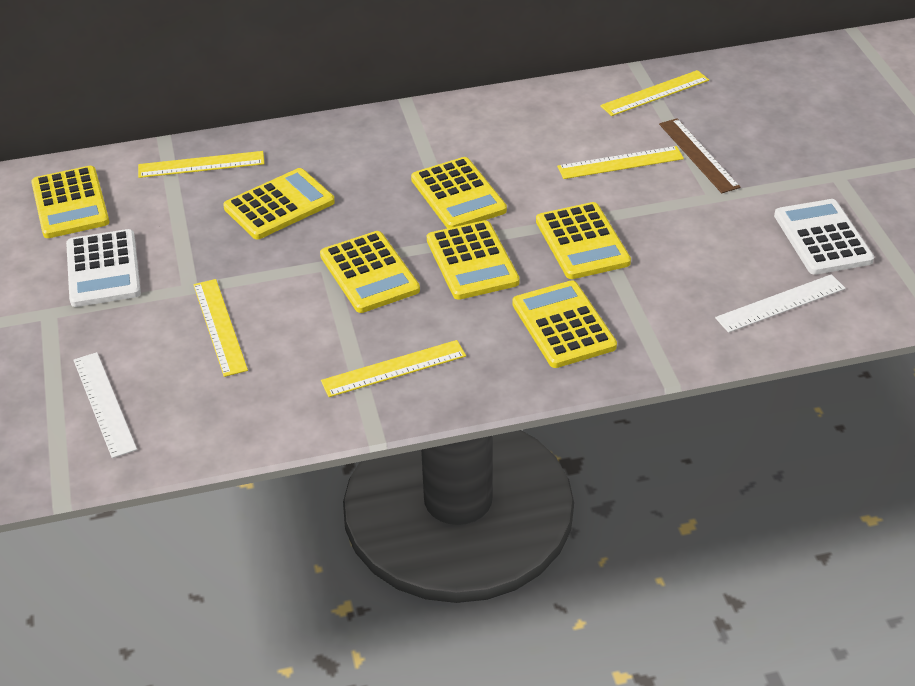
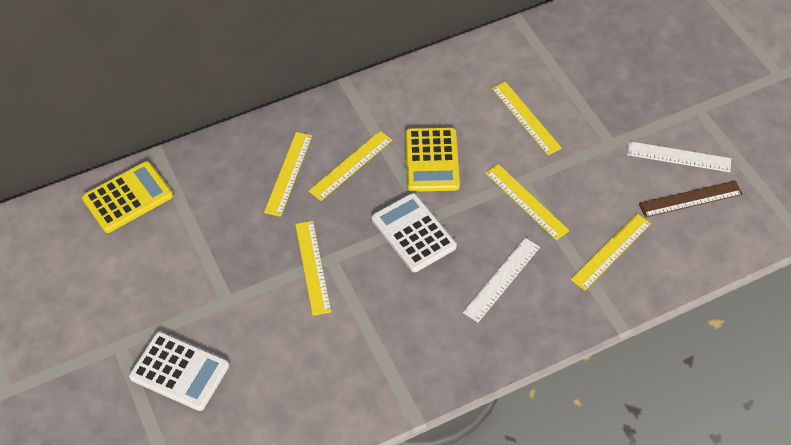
yellow calculator: [31,166,109,238] [223,168,335,239] [320,231,420,313] [411,157,507,228] [427,220,520,300] [512,280,617,368] [536,202,631,279] = 7 -> [82,161,173,233] [405,128,460,192] = 2
yellow ruler: [138,151,264,178] [193,279,248,377] [321,340,466,397] [557,146,684,179] [600,70,709,116] = 5 -> [264,132,312,217] [295,221,331,316] [309,131,392,201] [485,164,570,240] [492,81,562,155] [571,213,651,290] = 6

